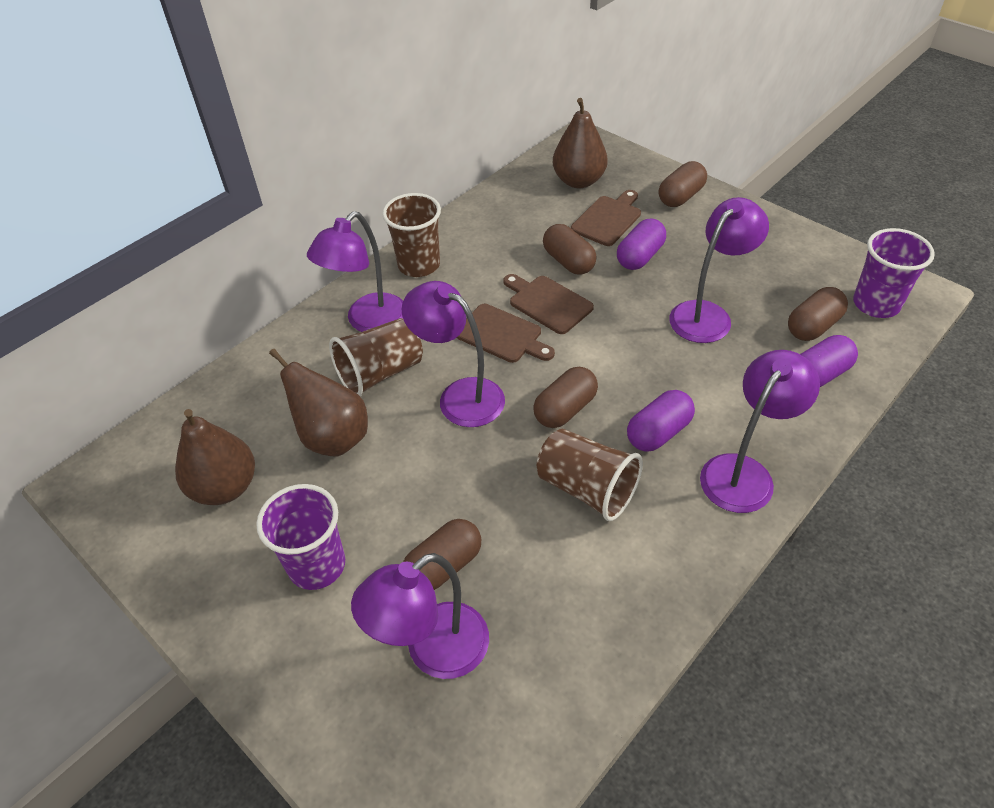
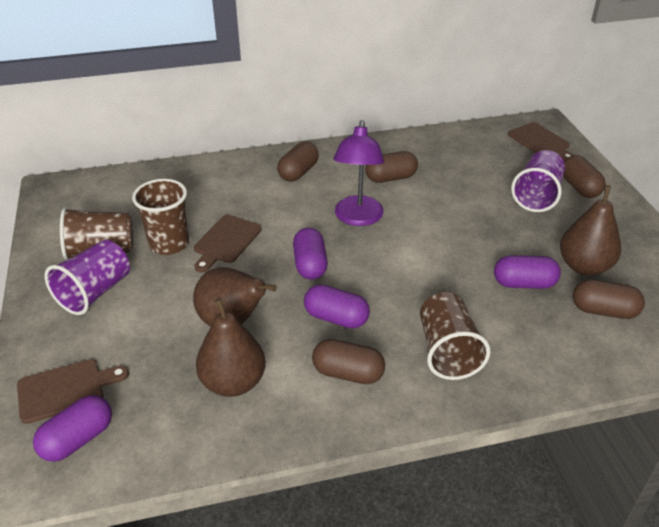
purple capsule: [617,218,666,270] [627,390,695,452] [800,335,858,387] = 3 -> [33,395,112,462] [293,228,328,280] [304,284,370,328] [494,255,561,289] = 4
purple lamp: [307,211,403,332] [351,553,489,679] [402,281,505,427] [669,197,769,343] [700,350,820,513] = 5 -> [334,120,384,226] = 1

